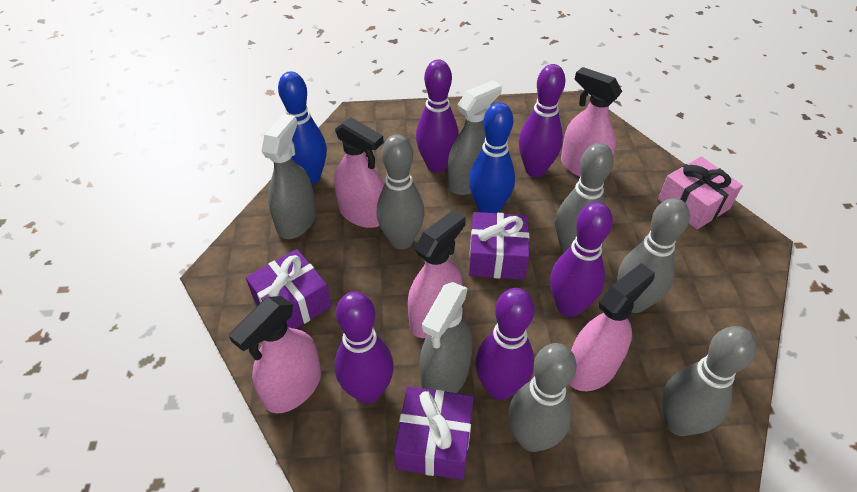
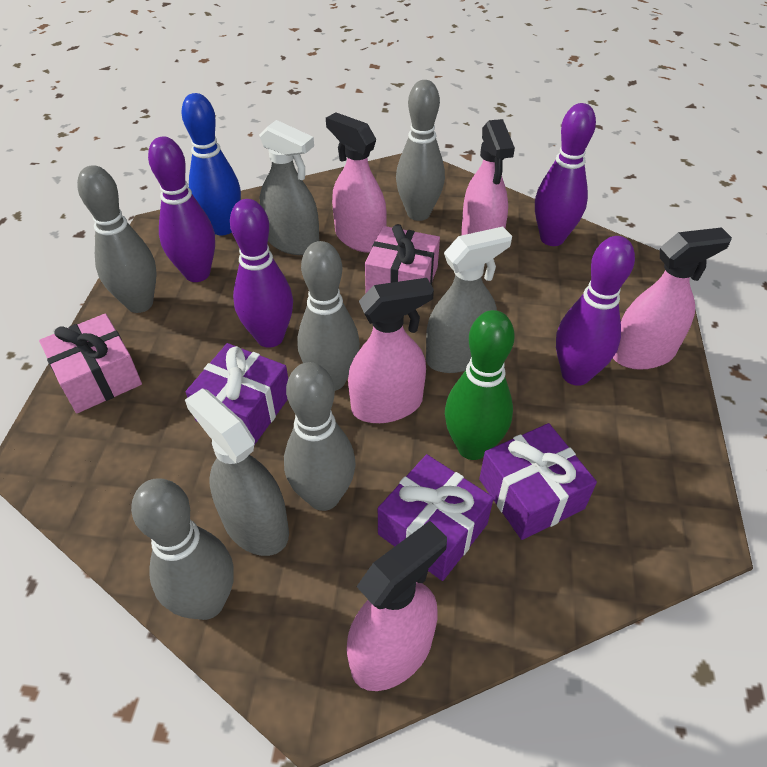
blue bowling pin: [278,71,327,185] [469,102,515,213] = 2 -> [182,93,241,235] = 1
green bowling pin: none = 0 -> [445,310,514,460] = 1
pink gift: [658,157,743,230] = 1 -> [39,314,142,413] [365,224,440,306] = 2
purple bowling pin: [335,291,394,404] [416,59,459,172] [476,288,535,400] [519,64,565,177] [550,202,613,317] = 5 -> [148,137,215,282] [230,199,293,348] [535,103,596,246] [556,236,635,386] = 4

